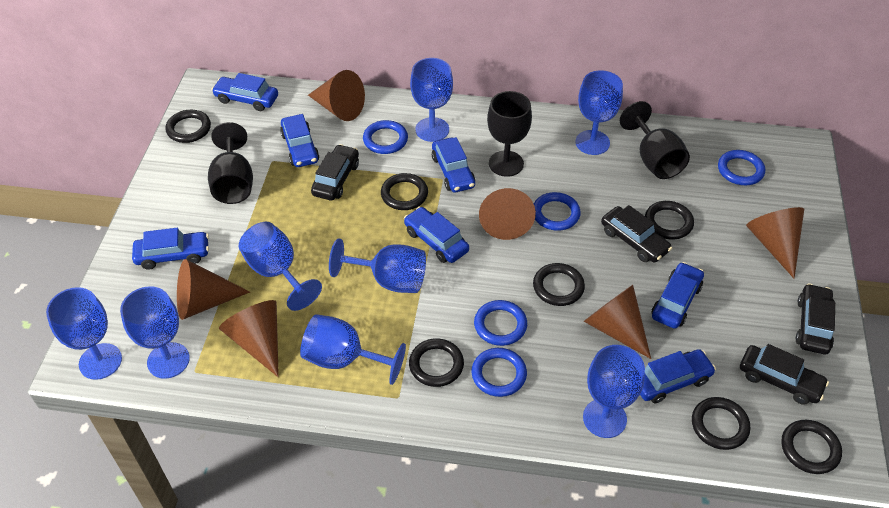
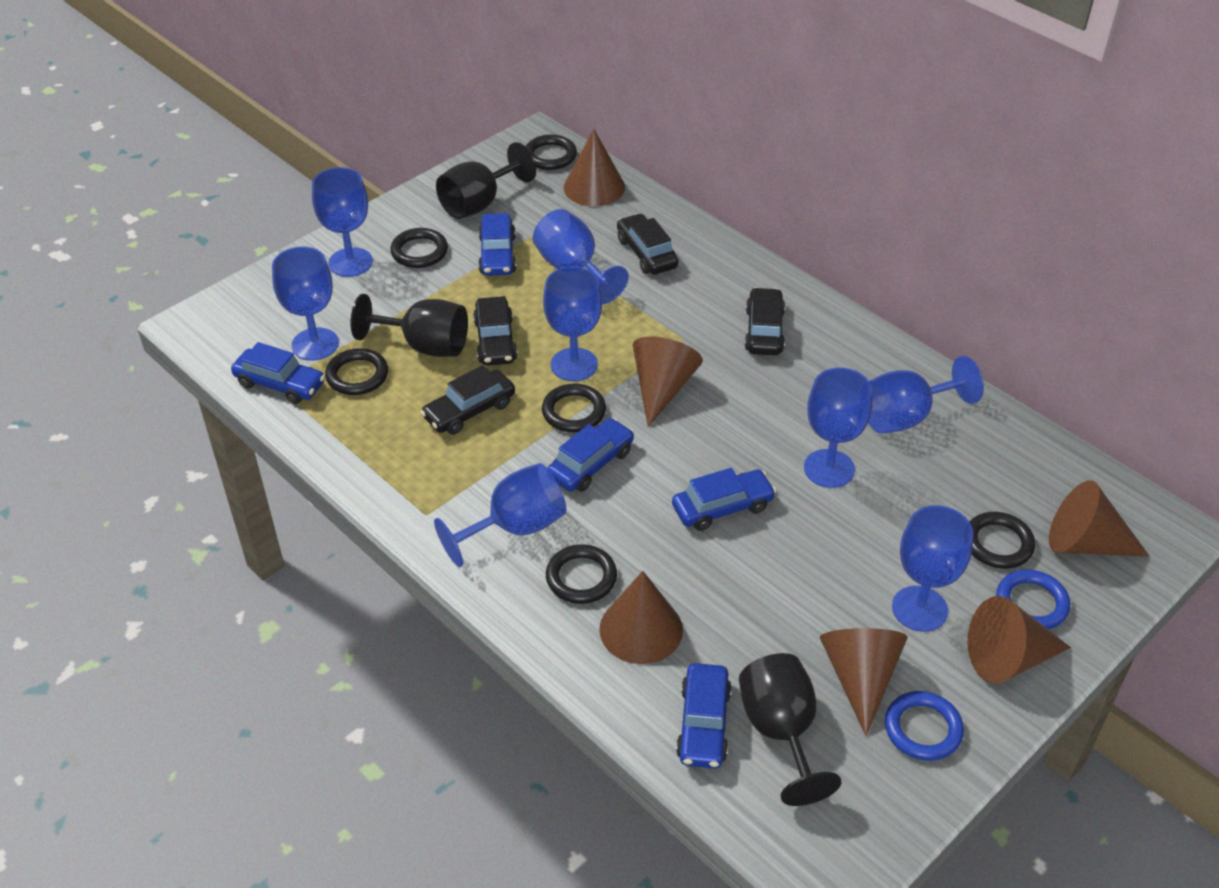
black ring: [165,110,211,143] [381,173,428,210] [409,338,464,387] [533,263,585,306] [645,201,694,239] [692,397,751,450] [781,420,842,474] = 7 -> [325,348,388,395] [390,228,448,268] [525,134,577,170] [542,384,606,432] [546,544,617,604] [970,512,1035,569] = 6
blue car: [132,228,209,270] [211,73,278,111] [280,114,319,167] [404,207,469,263] [432,137,475,193] [640,349,716,403] [651,262,704,329] = 7 -> [231,342,325,404] [478,213,516,276] [548,418,634,492] [672,468,776,531] [676,663,732,769] = 5
blue ring: [363,120,408,154] [471,348,527,397] [474,300,527,346] [534,192,581,231] [718,150,765,185] = 5 -> [885,691,964,761] [996,569,1070,630] = 2

